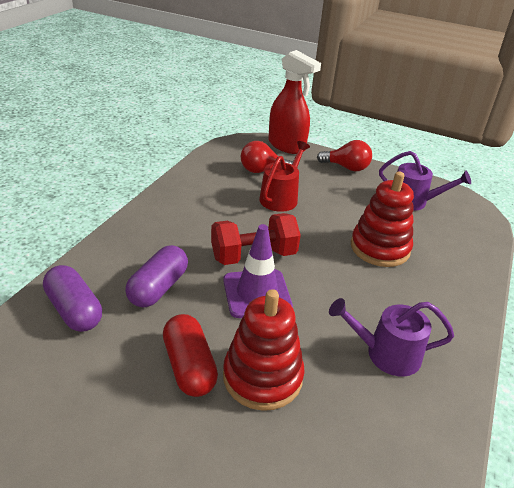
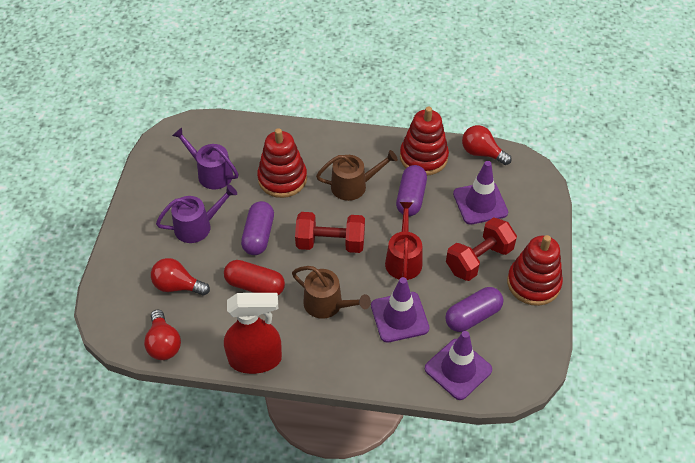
brown watering can: none = 0 -> [292,266,371,319] [316,150,398,201] = 2
purple capsule: [43,265,102,332] [125,245,188,307] = 2 -> [241,201,274,255] [396,165,427,216] [445,287,503,332] = 3
purple traffic cone: [223,224,293,318] = 1 -> [371,277,429,343] [425,331,492,400] [453,161,508,225] = 3
red dumbbell: [211,213,301,265] = 1 -> [295,212,365,253] [446,217,517,281] = 2
red light bulb: [241,141,293,173] [317,140,372,171] = 2 -> [144,310,181,360] [151,258,210,296] [462,125,512,165] = 3
red stacking toy: [223,289,305,411] [351,171,414,267] = 2 -> [257,128,307,198] [400,107,449,175] [507,235,563,306] = 3

